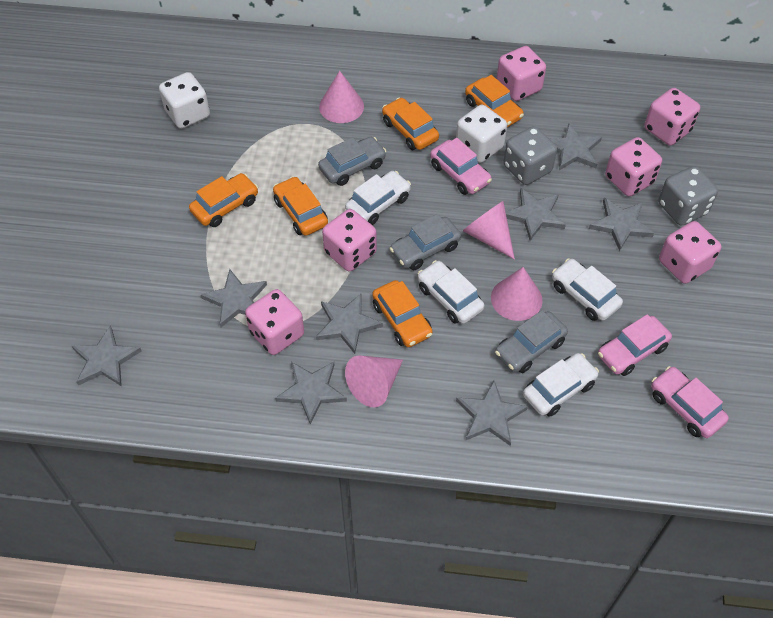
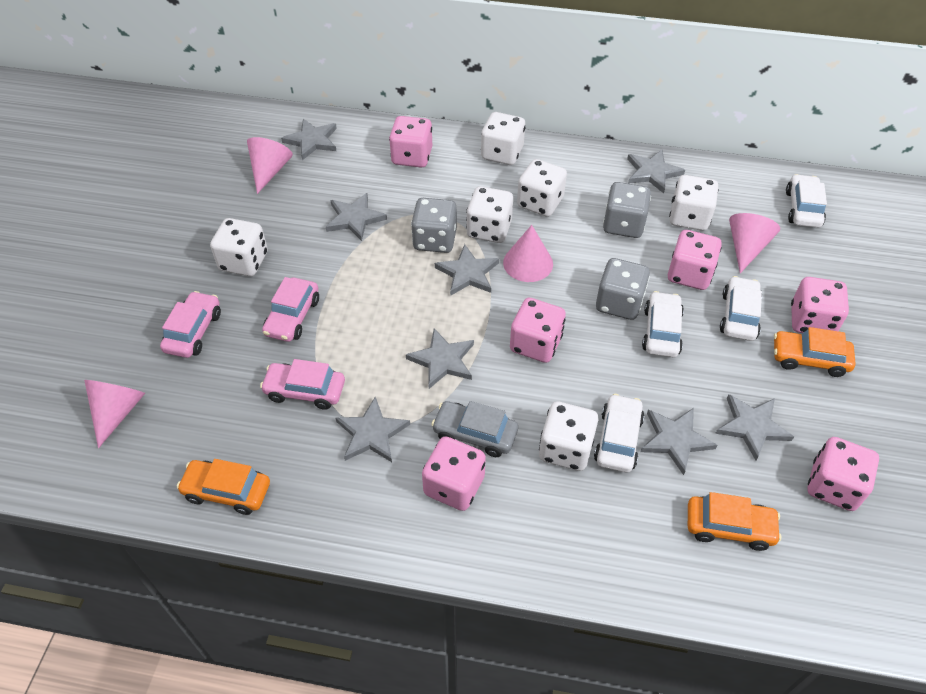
grey car: [318,137,386,186] [389,214,461,270] [495,310,568,373] = 3 -> [431,401,518,457] = 1
grey dice: [503,126,557,185] [659,166,718,226] = 2 -> [411,198,457,253] [596,258,650,320] [603,182,651,238] = 3
orange car: [189,173,258,227] [273,176,328,236] [372,280,433,347] [382,98,439,150] [465,75,524,127] = 5 -> [177,459,270,515] [688,492,782,551] [774,327,855,377] = 3
white dice: [159,72,210,129] [456,105,507,163] = 2 -> [210,218,268,276] [466,186,513,243] [481,112,525,165] [517,159,567,217] [539,401,598,471] [669,175,719,231] = 6

